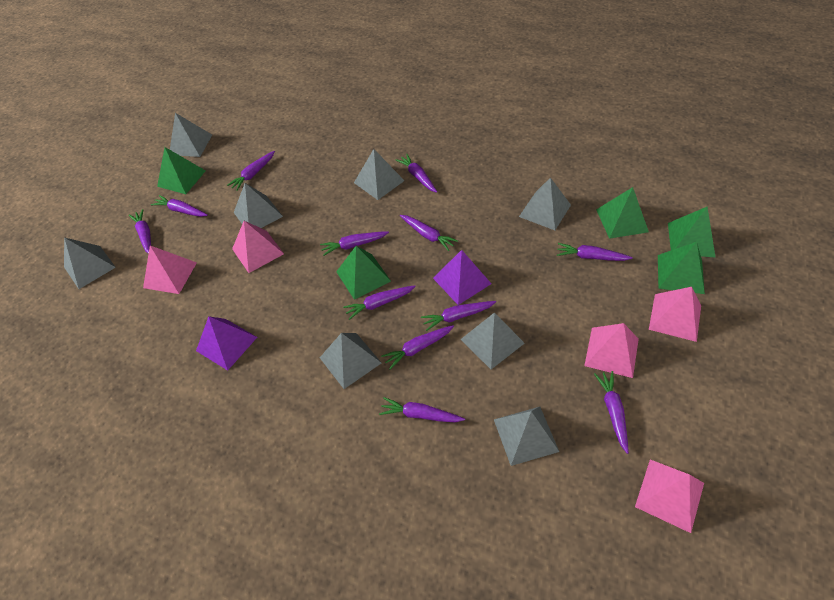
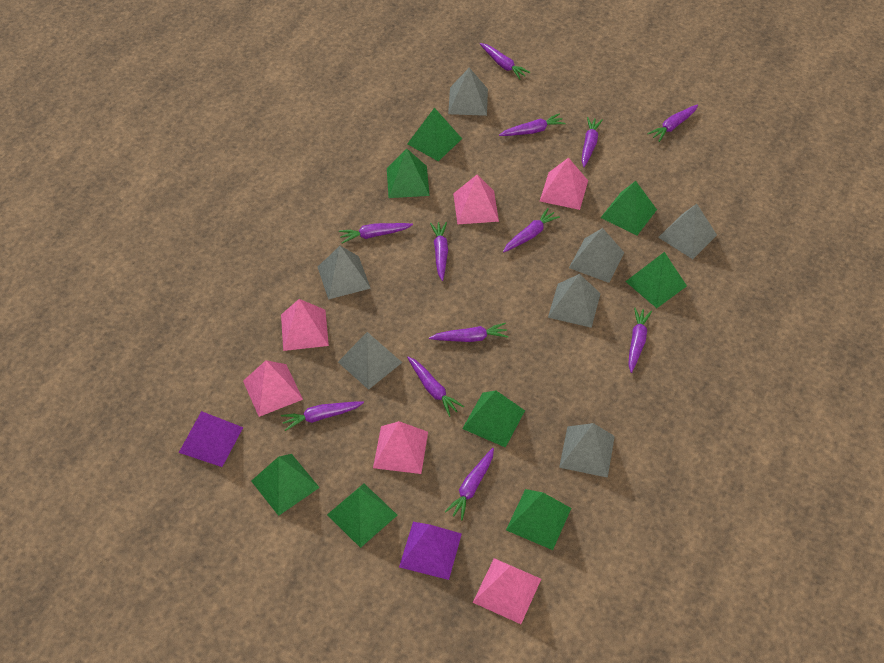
green pyramid: [157,147,206,194] [336,246,391,300] [596,187,649,239] [658,242,705,294] [668,207,716,258] = 5 -> [251,454,320,516] [327,484,397,548] [387,149,430,198] [407,108,462,162] [462,390,525,448] [506,489,571,550] [601,181,657,236] [625,252,687,308] = 8
grey pyramid: [64,237,116,289] [170,113,212,157] [234,183,283,228] [320,333,381,389] [354,149,405,200] [460,312,525,369] [494,407,559,466] [519,177,571,230] = 8 -> [318,246,371,300] [338,332,402,390] [448,68,488,116] [548,274,601,328] [559,423,615,478] [569,228,624,283] [658,204,717,259] = 7
pink pyramid: [143,245,197,294] [232,221,284,273] [584,323,639,378] [635,460,704,533] [649,287,701,342] = 5 -> [243,360,303,417] [281,299,329,351] [373,421,428,474] [453,175,499,225] [473,558,541,624] [540,158,588,210] = 6

